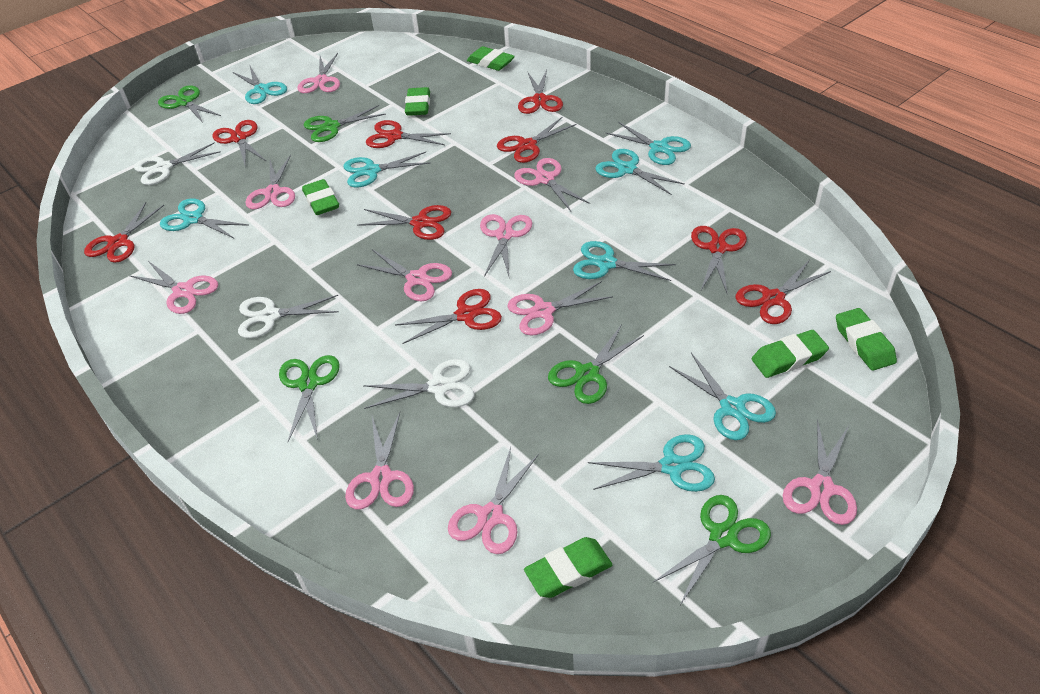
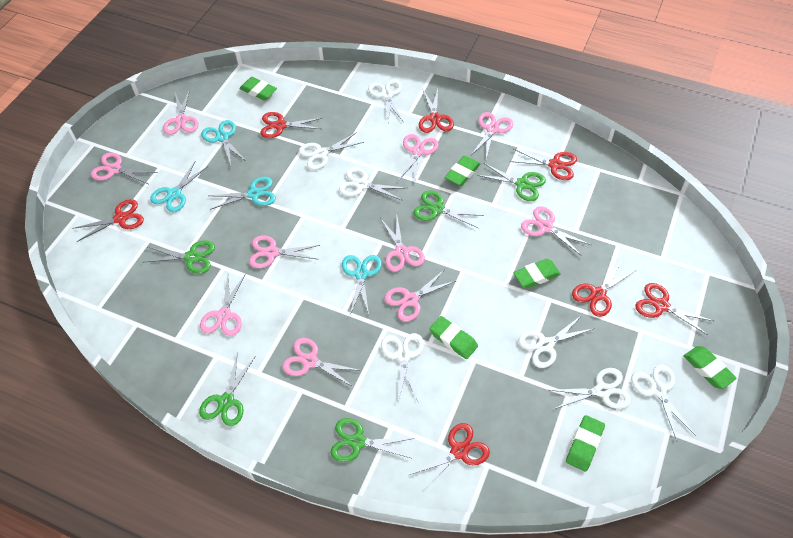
red scissors: [84,202,164,263] [213,120,266,167] [357,205,451,240] [366,120,451,148] [395,289,502,344] [497,117,577,163] [518,70,563,114] [691,226,747,293] [735,260,831,324] = 9 -> [73,199,144,242] [261,112,322,138] [409,423,490,493] [419,89,454,133] [510,149,577,180] [572,261,636,317] [635,283,713,335] = 7
turquoise scissors: [160,198,249,238] [233,64,287,104] [343,152,431,188] [573,241,676,281] [588,434,715,492] [595,149,685,195] [605,122,691,165] [669,353,776,440] = 8 -> [150,162,208,212] [201,120,247,168] [209,177,276,210] [342,255,382,315] = 4
white scissors: [134,142,221,185] [238,295,339,338] [363,359,475,409] = 3 -> [299,132,364,170] [339,167,405,201] [368,79,403,122] [381,333,424,402] [519,314,595,368] [550,368,631,409] [631,365,696,441] = 7

